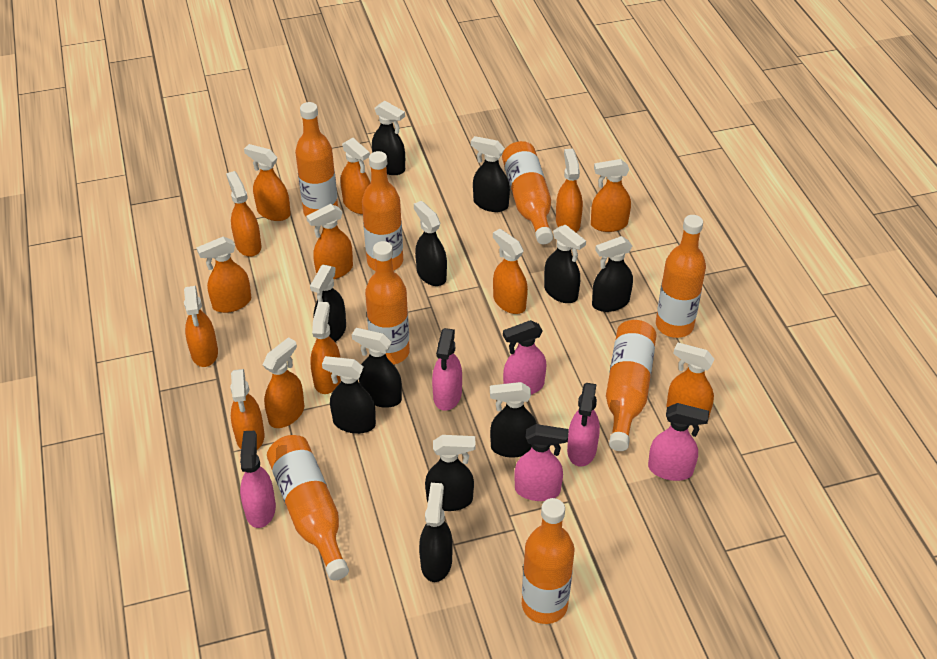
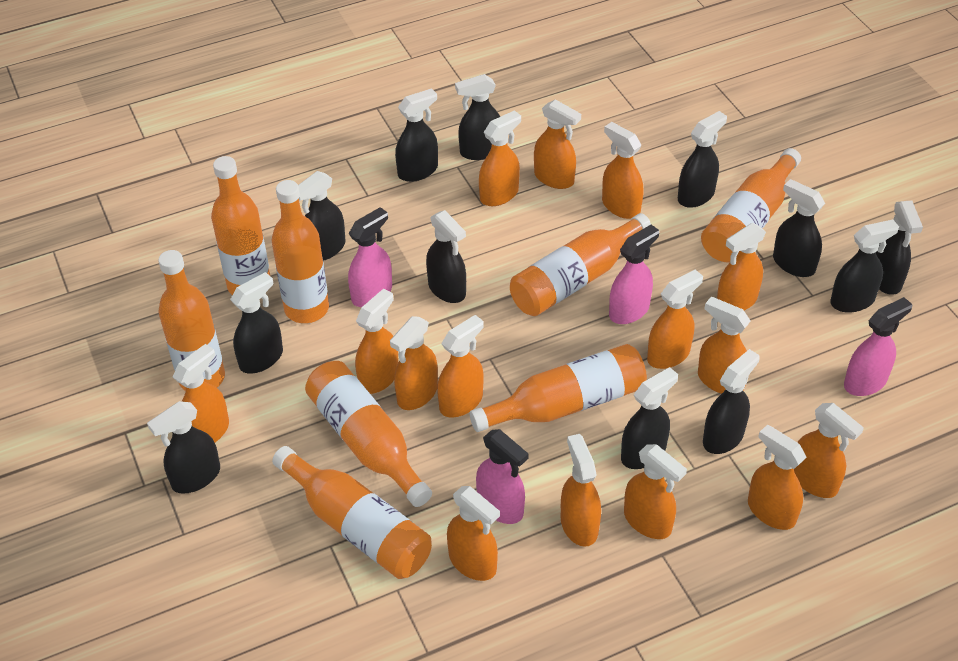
black spray bottle: [310,265,346,342] [322,356,376,434] [352,328,402,408] [372,101,405,175] [414,201,447,286] [419,483,453,582] [425,435,476,511] [471,136,510,212] [490,382,537,458] [544,225,586,303] [592,236,633,312] = 11 -> [147,401,220,494] [230,272,283,373] [298,171,345,261] [395,88,438,182] [426,210,466,303] [455,74,500,160] [621,367,678,469] [678,111,727,208] [703,349,760,454] [773,179,825,277] [830,219,899,313] [876,201,923,295] = 12
orange spray bottle: [184,286,218,367] [197,236,251,313] [226,171,261,257] [230,369,265,450] [244,144,291,221] [263,337,304,428] [306,204,353,279] [310,302,341,394] [341,138,371,214] [493,229,528,314] [556,149,583,232] [591,159,631,232] [666,343,715,419] = 13 -> [173,344,229,442] [355,288,398,394] [390,316,438,410] [437,315,483,418] [447,486,500,581] [479,110,521,206] [534,99,581,189] [561,434,601,547] [602,122,643,219] [624,444,687,539] [647,269,703,369] [698,297,751,394] [717,223,766,310] [748,425,807,530] [794,403,864,498] = 15
pink spray bottle: [240,431,276,528] [432,328,462,411] [503,320,546,395] [514,424,569,501] [567,383,600,467] [648,403,709,481] = 6 -> [348,207,392,307] [476,429,529,524] [609,225,659,324] [844,297,913,396] = 4

